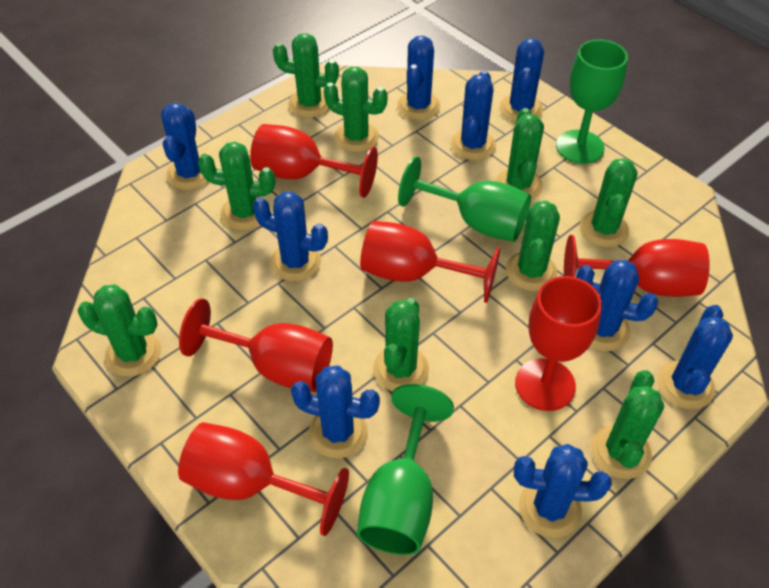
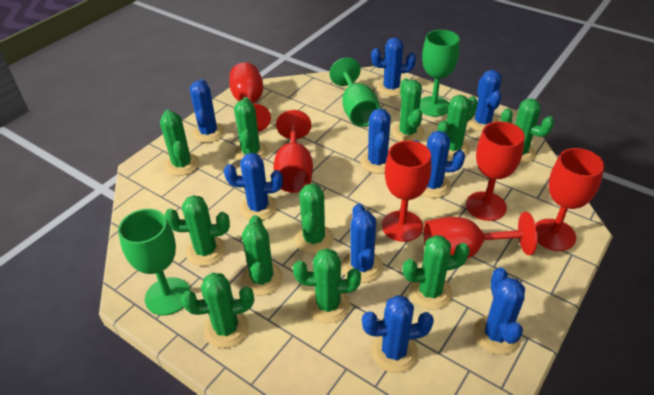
green cactus: [78,285,161,377] [198,142,275,230] [273,33,339,118] [324,67,388,152] [373,298,429,391] [496,108,544,200] [506,201,560,291] [579,158,638,247] [591,370,664,479] = 9 -> [160,109,199,176] [165,195,230,266] [181,273,254,348] [234,97,268,161] [241,215,283,295] [293,248,361,323] [294,183,334,254] [392,78,425,141] [403,235,470,310] [438,95,478,159] [501,98,554,163] = 11

